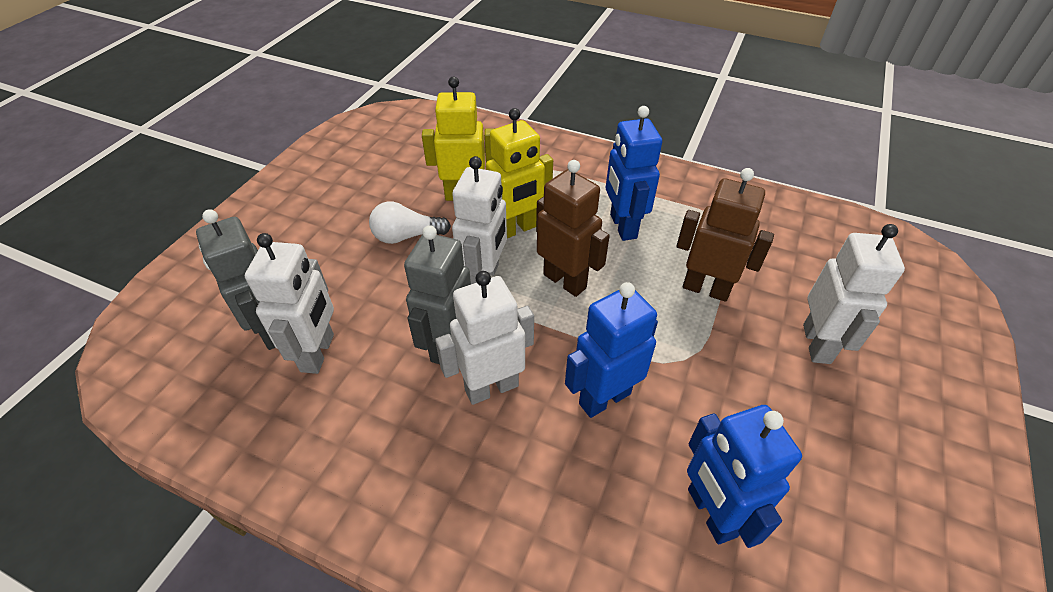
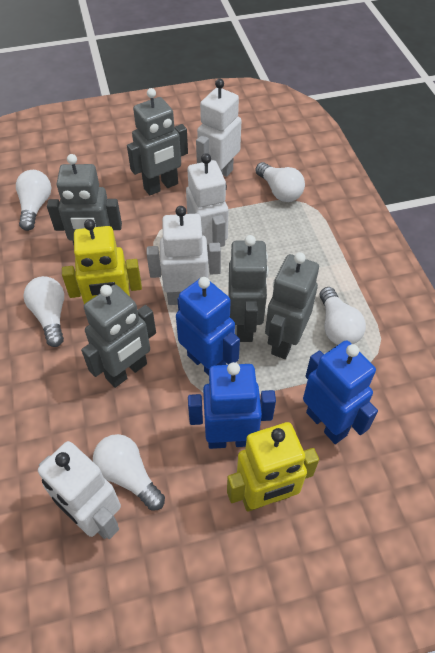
brown robot: [536,160,610,297] [677,168,774,302] = 2 -> none = 0
grey robot: [196,209,275,350] [404,225,471,364] = 2 -> [47,154,122,245] [81,285,156,388] [127,88,188,196] [228,235,269,342] [265,252,319,359] = 5
white light bulb: [369,201,451,244] = 1 -> [16,170,51,231] [23,276,64,347] [93,434,165,511] [255,162,305,202] [320,287,366,345] = 5

